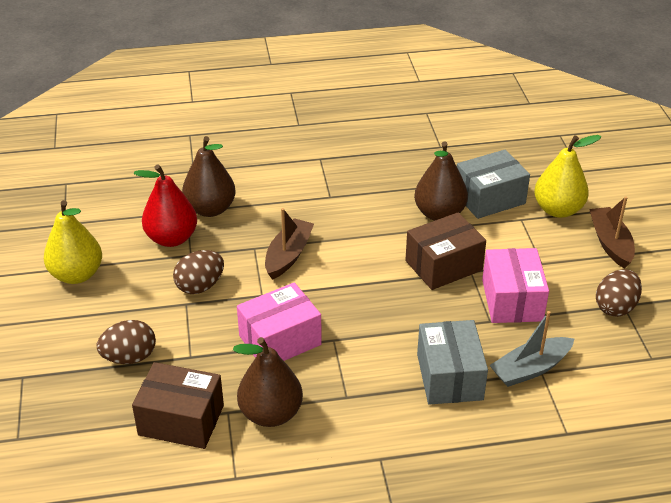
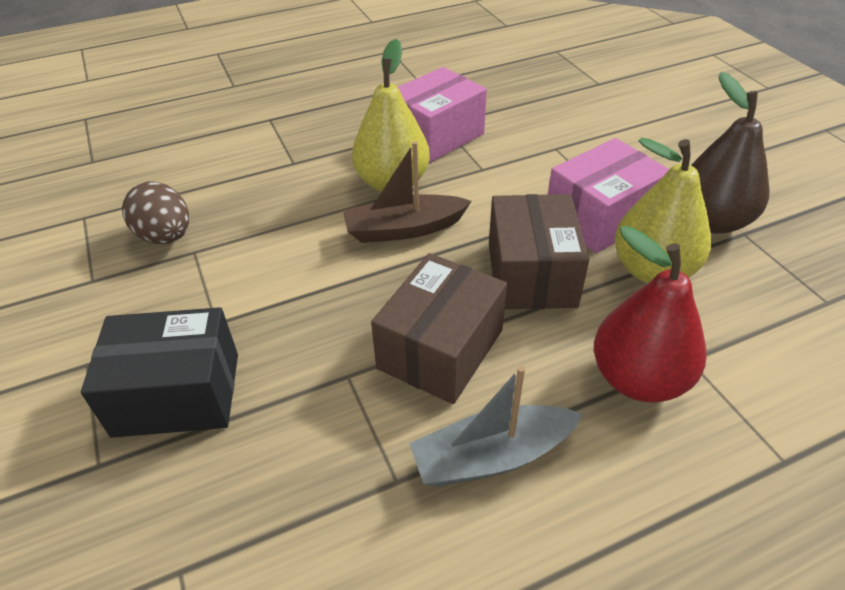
black box: none = 0 -> [81,307,238,438] = 1
brown boat: [265,208,314,280] [589,196,635,269] = 2 -> [343,141,471,243] = 1
brown egg: [97,320,156,364] [173,250,224,294] [596,269,642,317] = 3 -> [122,181,190,244] = 1
brown pear: [182,136,236,217] [233,337,303,427] [414,141,468,221] = 3 -> [691,72,770,234] = 1
grey box: [417,320,488,405] [457,150,530,219] = 2 -> none = 0

